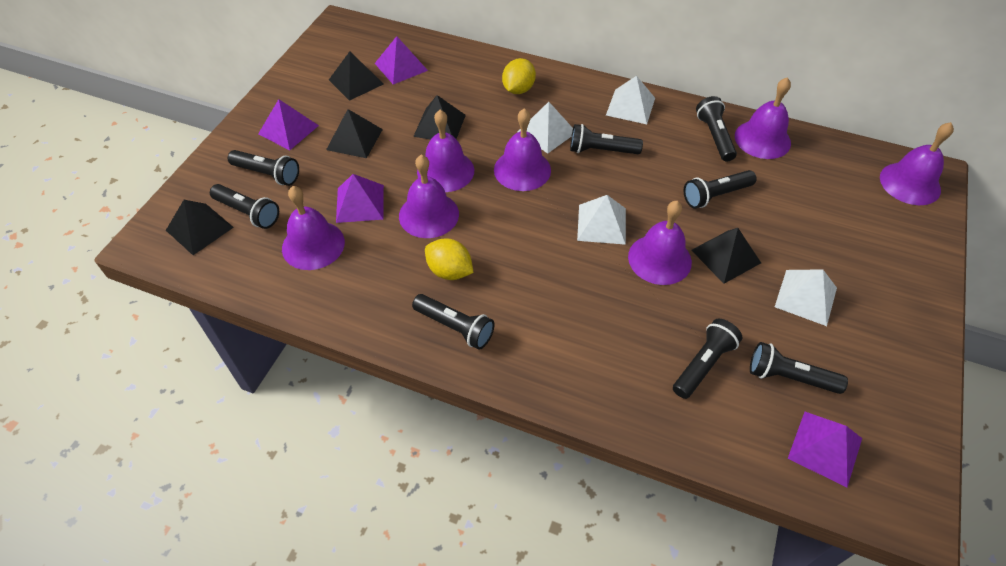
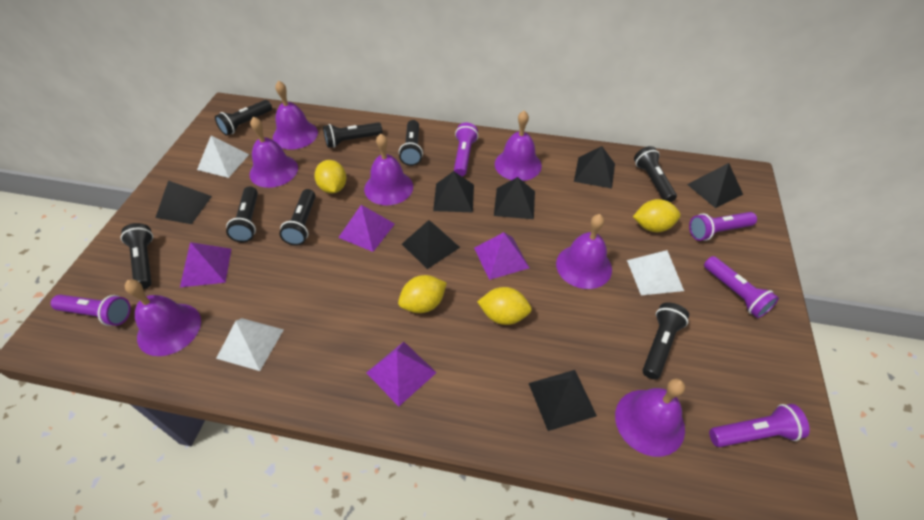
black pyramid: [166,200,234,255] [326,109,383,158] [329,51,384,101] [413,95,466,140] [692,228,761,284] = 5 -> [155,180,212,224] [402,220,460,269] [433,171,474,212] [494,177,535,219] [528,370,597,431] [574,146,615,189] [687,163,743,208] = 7
purple flashlight: none = 0 -> [51,295,131,326] [454,123,478,176] [689,212,757,241] [704,256,779,318] [709,404,810,447] = 5
white pyramid: [517,102,573,154] [577,195,626,245] [606,76,655,124] [775,269,837,326] = 4 -> [197,136,249,178] [216,318,284,371] [627,250,684,295] = 3
yellow lemon: [425,238,474,280] [502,58,536,94] = 2 -> [314,160,346,194] [398,275,447,313] [477,287,532,325] [633,199,681,232] = 4

